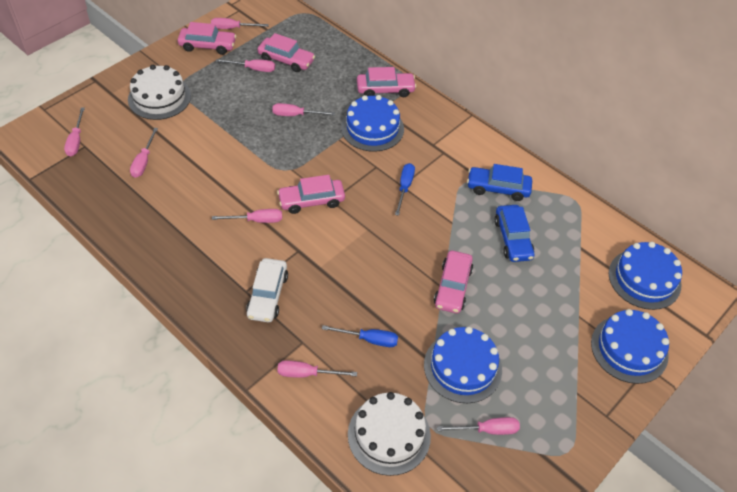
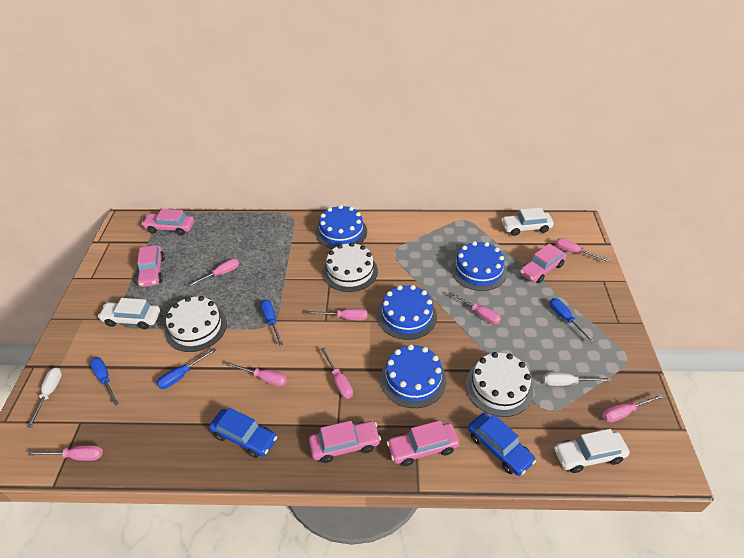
blue screwdriver: [322,325,398,347] [395,163,415,216] = 2 -> [90,357,119,405] [157,348,216,389] [261,300,283,346] [550,298,595,343] = 4
white cake: [128,65,191,120] [348,392,431,476] = 2 -> [165,296,227,352] [323,242,378,292] [466,352,534,417] = 3
white car: [246,258,288,322] = 1 -> [98,298,160,329] [501,207,554,236] [554,429,630,473] = 3
white screwdriver: none = 0 -> [27,367,62,428] [543,372,612,386] = 2

